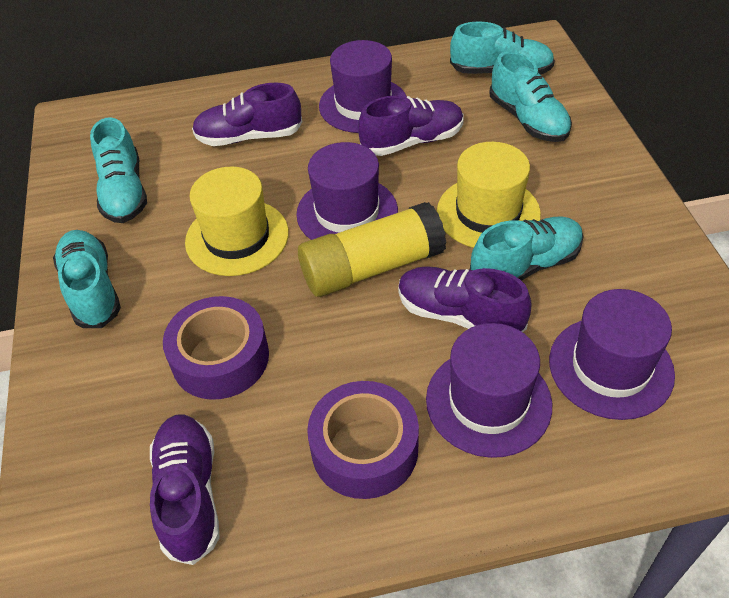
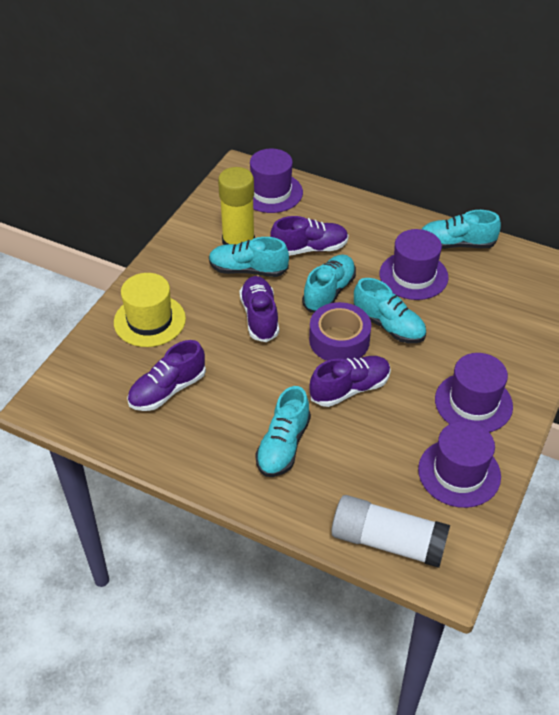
purple tape: [163,296,269,400] [307,381,419,499] = 2 -> [309,302,371,361] = 1
white glue stick: none = 0 -> [331,495,450,568] = 1
yellow hat: [185,166,289,276] [437,142,541,248] = 2 -> [114,273,186,347] = 1

